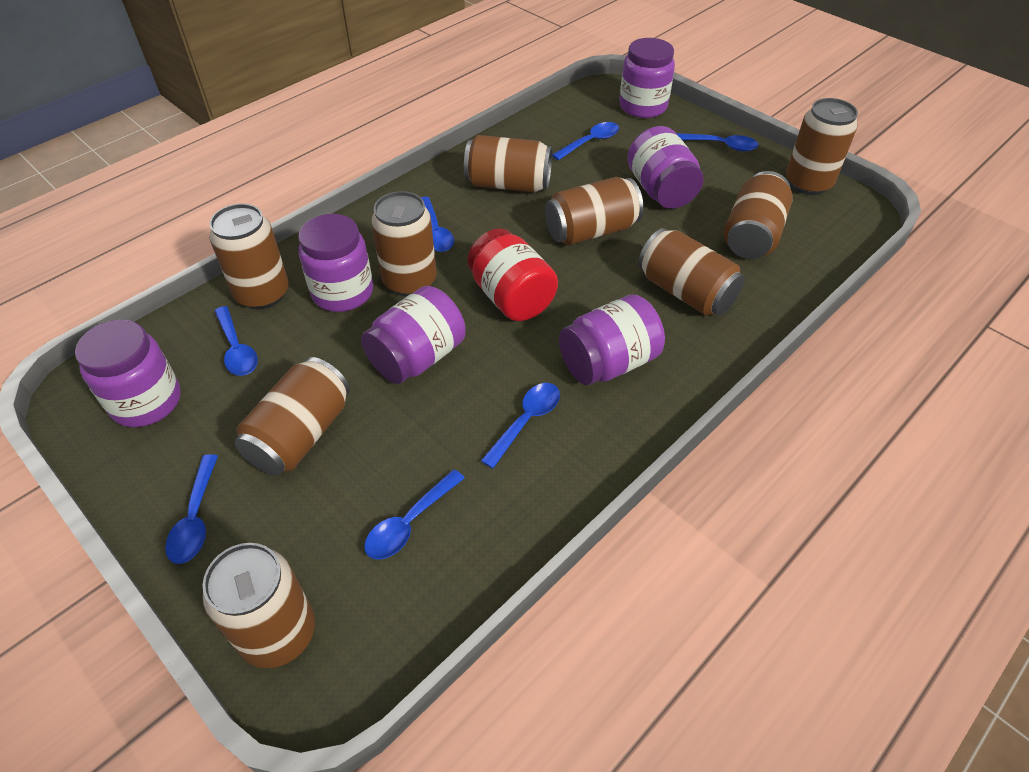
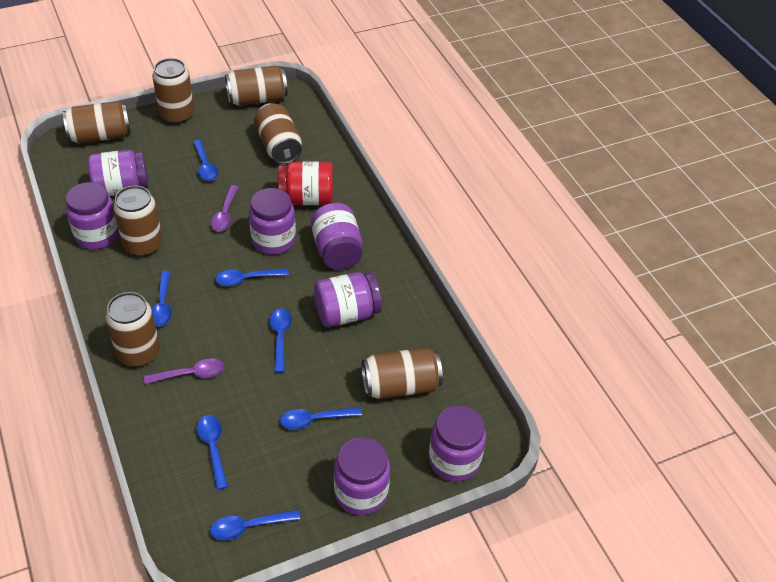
brown can: [202,543,315,668] [209,203,289,310] [235,357,350,476] [371,191,437,296] [464,135,552,192] [545,177,643,245] [638,228,745,316] [724,171,793,259] [786,98,858,195] = 9 -> [63,101,131,143] [105,292,160,367] [113,185,163,257] [152,58,194,124] [225,65,288,106] [254,103,302,164] [362,347,443,399] = 7
purple jar: [75,319,181,427] [298,214,373,312] [361,286,466,384] [559,295,665,385] [619,38,675,118] [627,126,704,209] = 6 -> [66,182,119,249] [88,150,149,196] [249,188,296,255] [311,203,362,270] [314,272,382,327] [334,437,390,515] [429,405,486,482] = 7
purple spoon: none = 0 -> [144,358,225,384] [211,185,238,231] = 2

